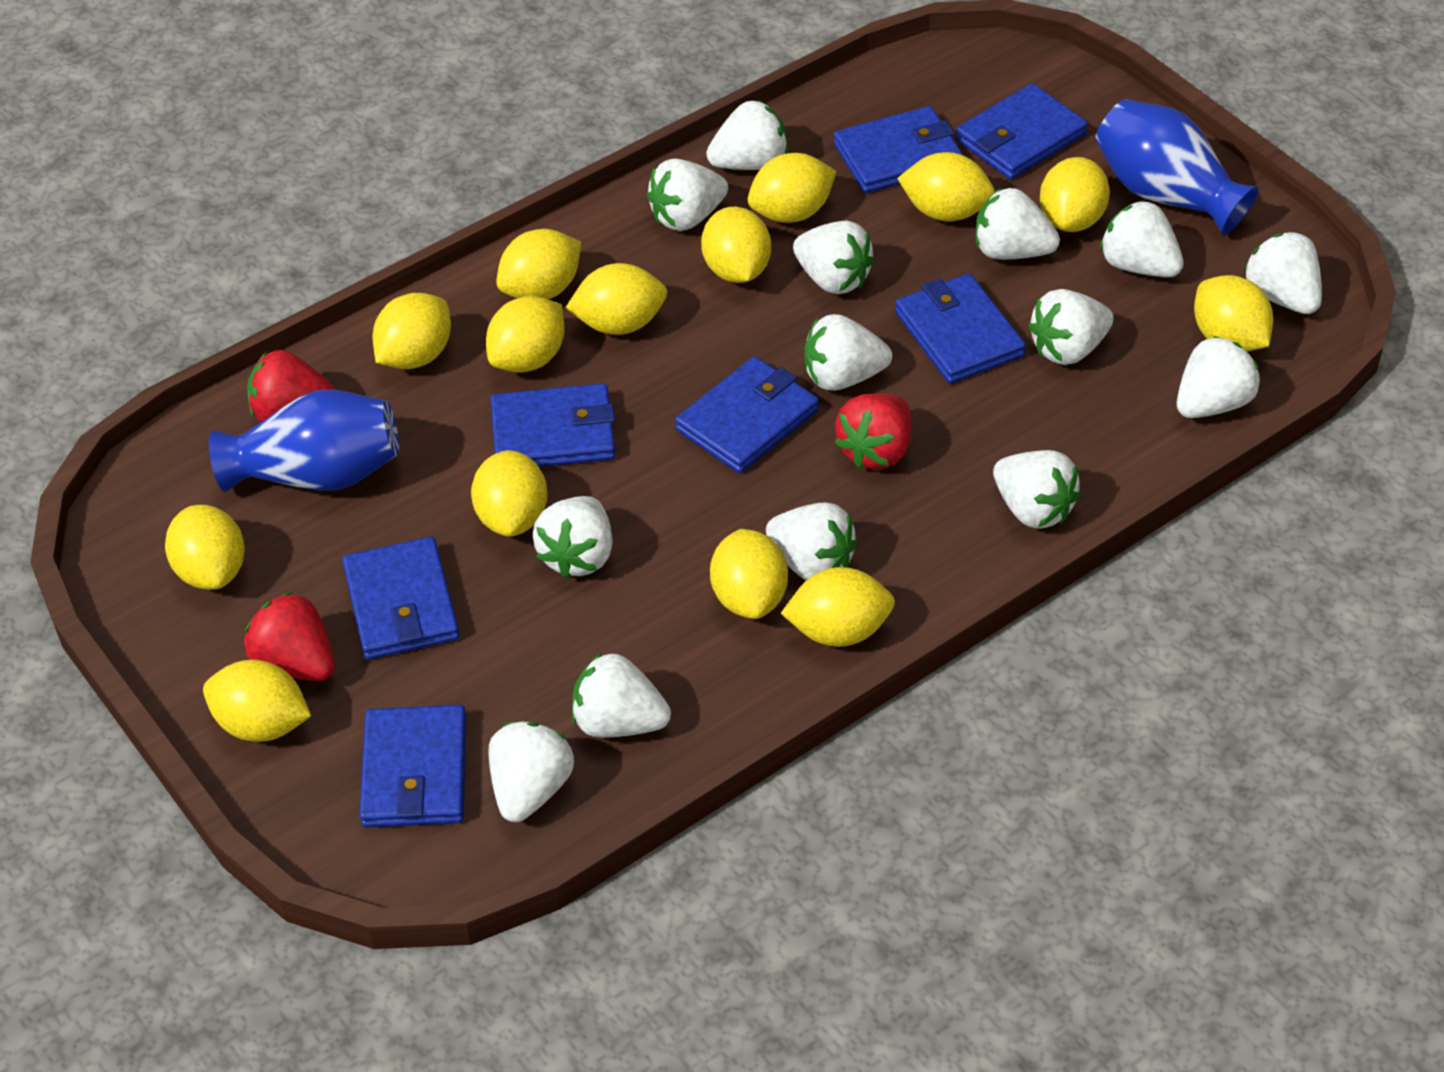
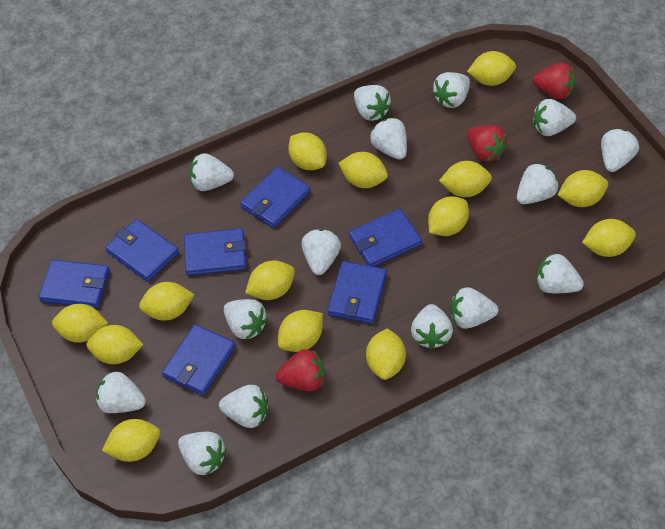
blue vase: [209,389,399,492] [1095,99,1259,235] = 2 -> none = 0
white strawberry: [488,722,574,822] [533,496,613,579] [572,653,671,738] [647,158,728,231] [706,100,788,170] [766,503,858,580] [793,221,875,294] [805,314,892,391] [976,188,1060,259] [993,450,1081,529] [1028,289,1114,365] [1100,200,1184,277] [1177,336,1260,418] [1244,232,1322,314] = 14 -> [96,371,146,413] [178,432,227,476] [189,153,234,191] [219,385,268,428] [224,299,268,339] [301,229,341,275] [354,85,392,121] [370,118,407,160] [411,304,453,350] [432,72,470,108] [451,287,498,329] [517,163,559,204] [533,99,576,136] [536,253,584,293] [601,129,639,172] = 15

